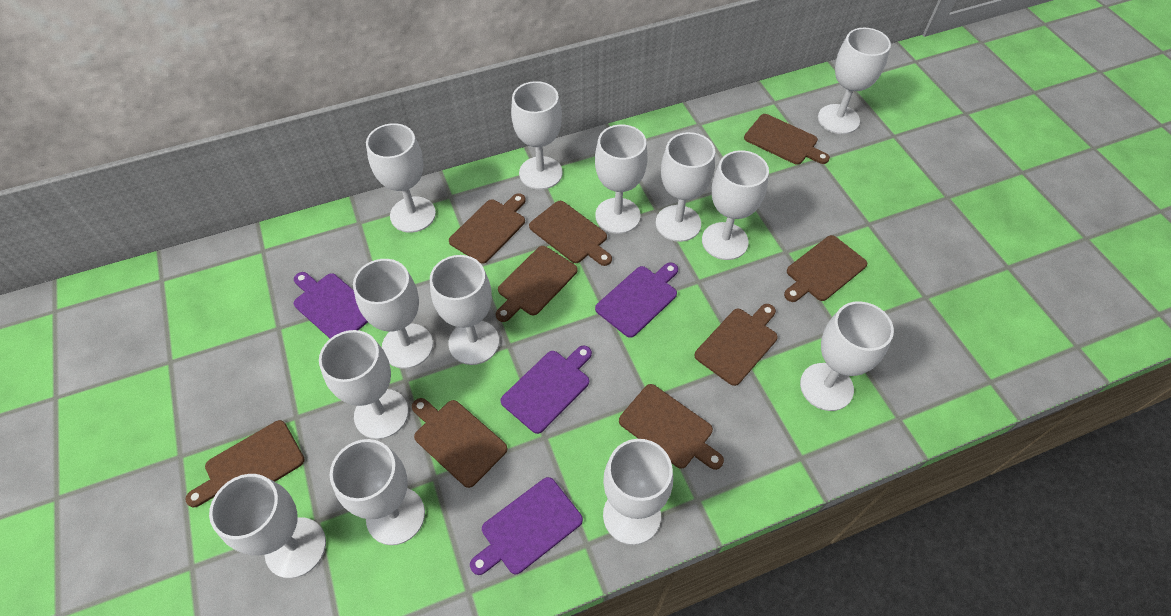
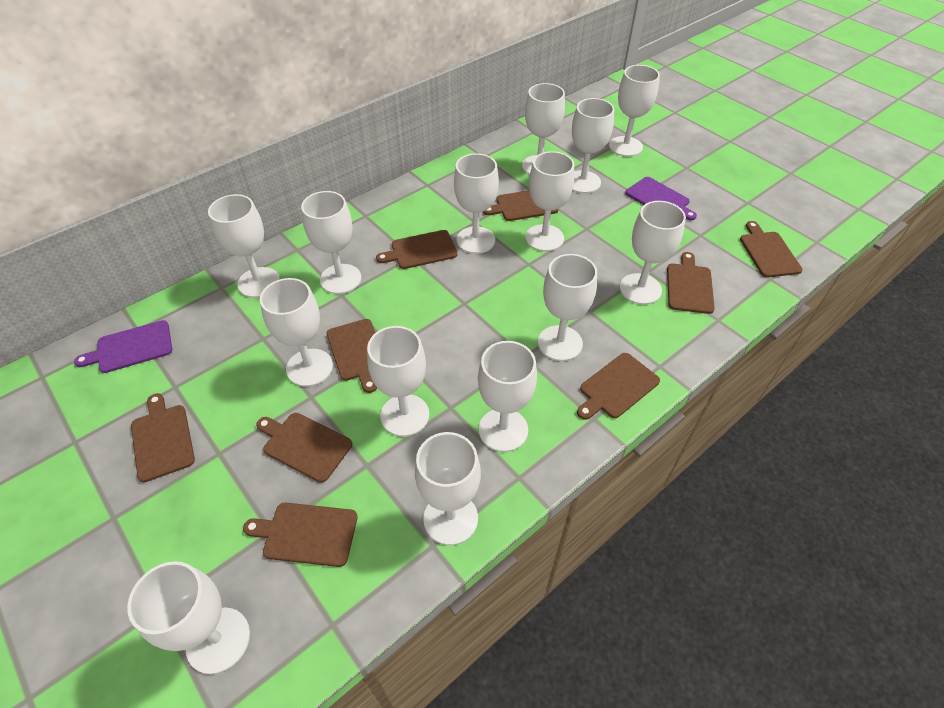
purple cutting board: [293,272,368,338] [470,477,583,575] [500,345,592,434] [595,262,678,338] = 4 -> [74,320,172,373] [625,177,697,220] = 2
white goblet: [209,474,326,578] [319,330,409,439] [330,439,425,545] [353,259,433,369] [366,123,436,233] [430,255,499,365] [511,81,563,190] [595,125,648,234] [603,439,673,545] [656,132,715,242] [702,150,769,260] [800,301,894,411] [818,28,891,134] = 13 -> [127,561,250,674] [208,194,280,298] [260,278,333,387] [301,191,361,294] [367,326,429,437] [415,432,481,545] [454,153,499,254] [478,341,537,452] [522,83,565,175] [525,151,574,251] [538,254,597,361] [572,98,614,193] [609,65,660,157] [620,201,686,305] = 14

